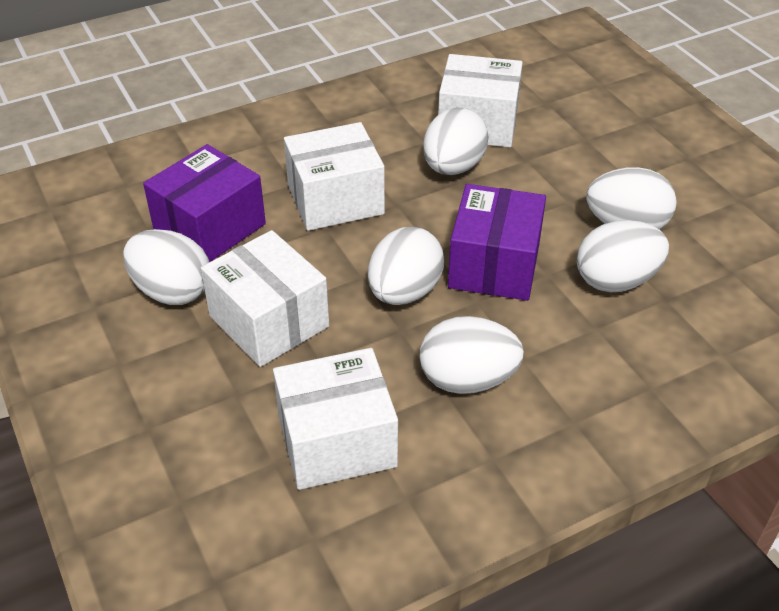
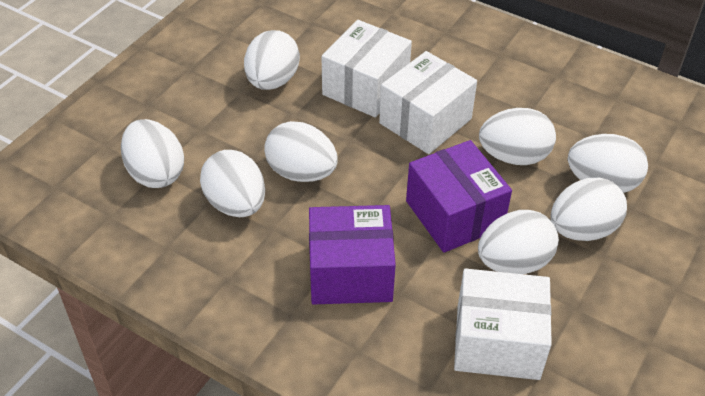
white box: [201,230,329,367] [273,348,398,490] [284,122,385,231] [438,54,523,147] = 4 -> [322,20,412,117] [379,51,477,154] [454,268,552,380] = 3
white egg: [123,229,209,305] [368,227,444,305] [420,316,524,394] [423,107,488,175] [577,220,669,292] [586,167,677,229] = 6 -> [121,119,184,188] [200,150,265,217] [244,30,300,90] [264,121,338,182] [478,210,559,274] [479,108,556,165] [551,177,627,241] [568,134,648,193] = 8

